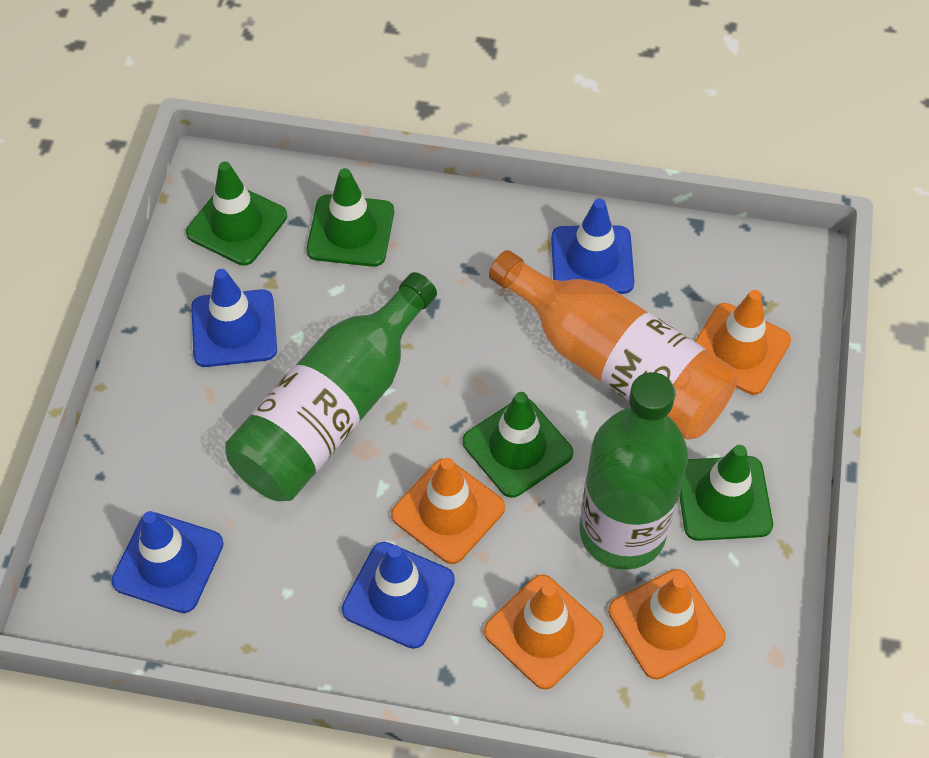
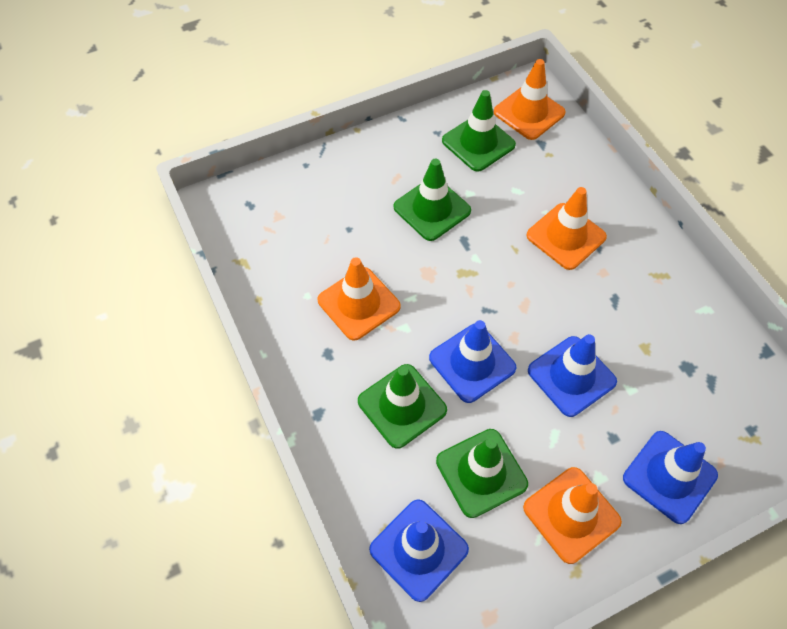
green bottle: [225,272,437,501] [579,372,688,570] = 2 -> none = 0
orange bottle: [489,250,737,440] = 1 -> none = 0

